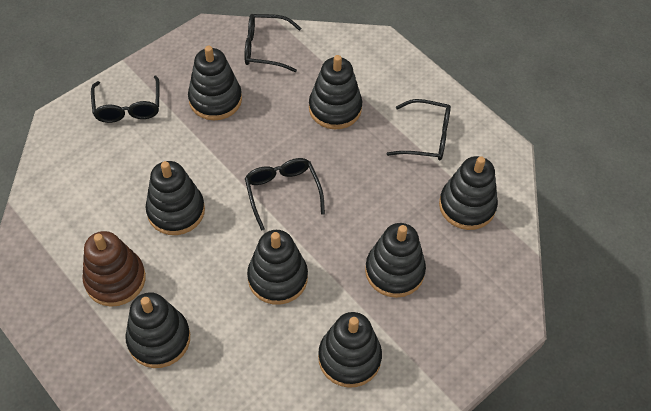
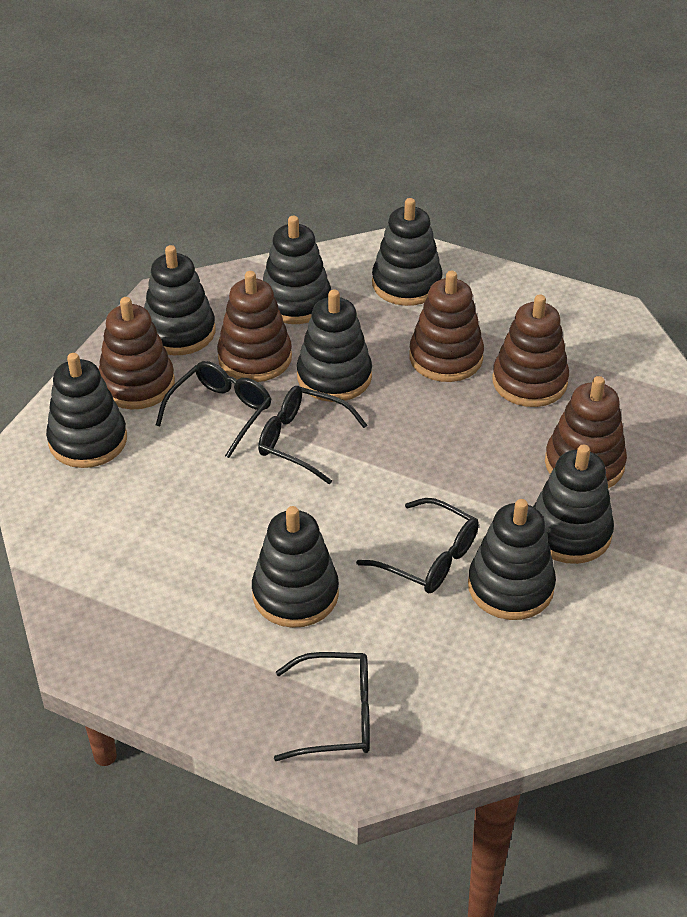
brown stacking toy: [82,231,146,307] = 1 -> [99,297,175,409] [217,271,292,382] [409,271,484,382] [492,294,569,407] [545,376,627,488] = 5

